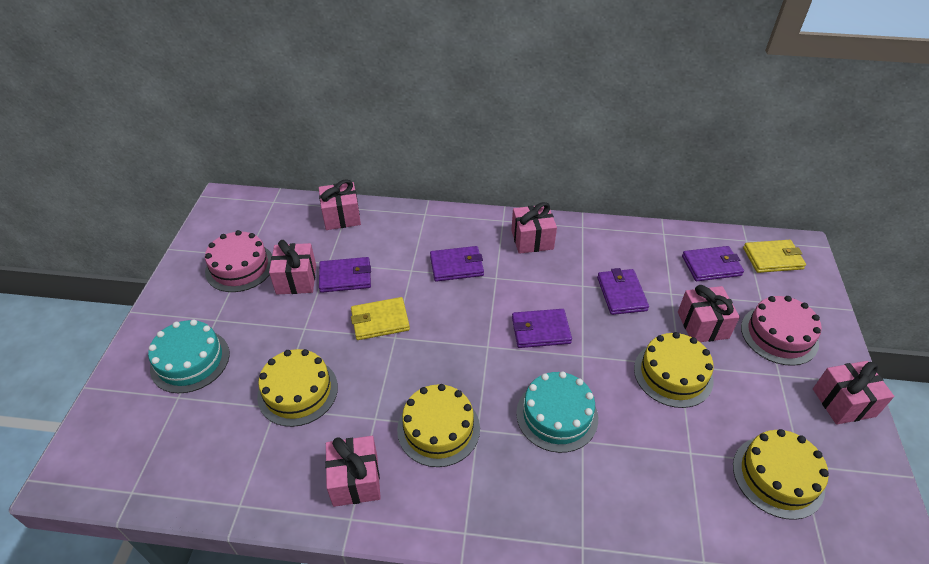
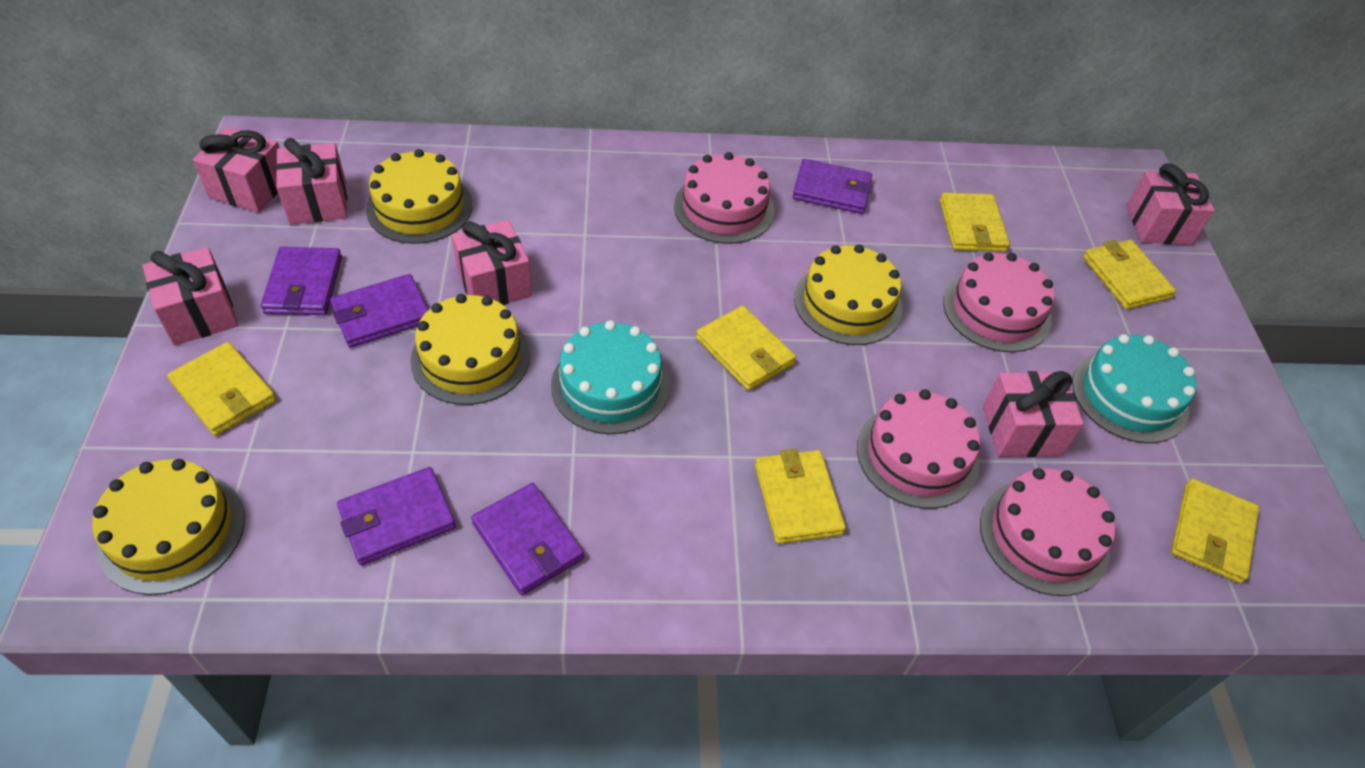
pink cake: [205,230,272,292] [741,296,822,366] = 2 -> [674,152,774,244] [857,389,980,509] [943,252,1055,352] [980,468,1116,596] = 4
yellow wallet: [351,297,410,340] [743,240,806,273] = 2 -> [167,342,276,436] [696,306,796,391] [755,449,846,544] [940,193,1010,252] [1083,240,1176,309] [1171,478,1259,584] = 6

